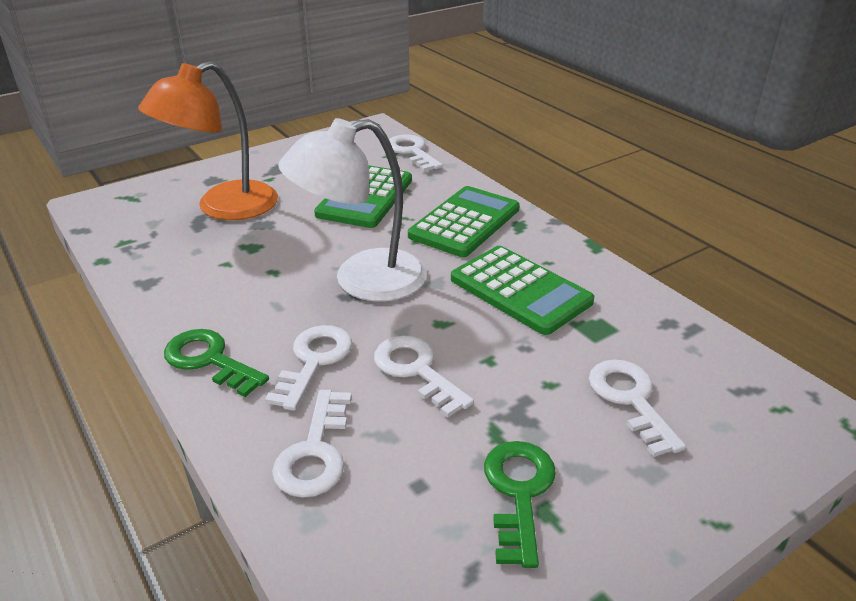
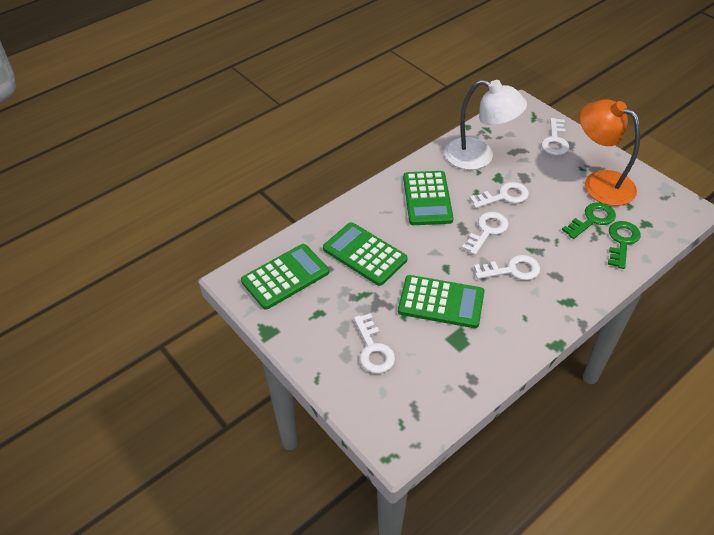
green calculator: [314,165,412,228] [408,186,520,257] [451,246,594,335] = 3 -> [241,244,329,310] [323,222,408,286] [398,275,484,328] [403,171,454,225] = 4

